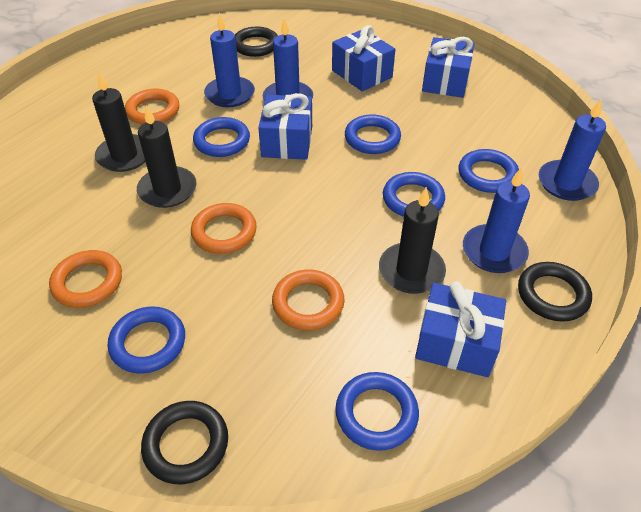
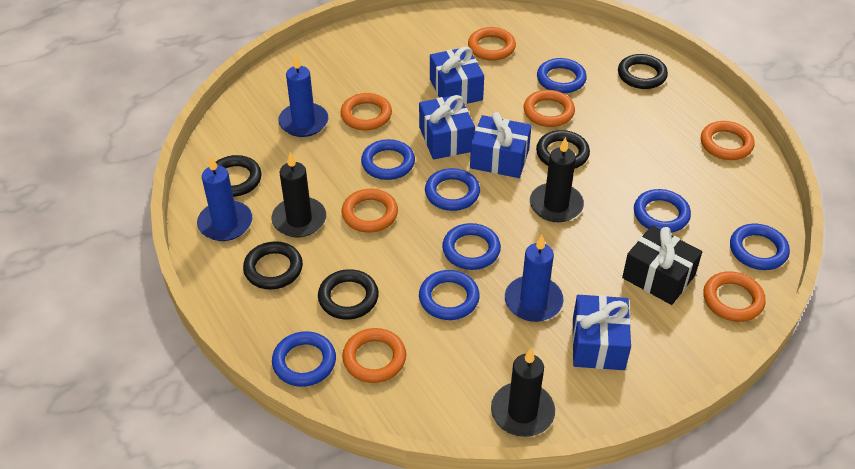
black gift: none = 0 -> [622,225,702,305] = 1
black ring: [141,401,228,484] [235,27,278,57] [518,262,592,322] = 3 -> [216,155,262,197] [243,241,303,290] [318,269,379,320] [536,130,590,169] [618,54,668,89] = 5
blue candle: [204,13,255,107] [263,17,313,101] [463,167,530,273] [539,99,606,201] = 4 -> [197,156,252,241] [278,55,328,137] [505,235,564,322] = 3
blue ring: [108,307,185,374] [193,117,250,157] [335,372,419,451] [345,114,401,154] [383,172,445,217] [459,149,519,193] = 6 -> [272,331,336,387] [361,139,415,180] [419,270,480,320] [425,168,480,211] [442,223,501,270] [537,58,587,93] [634,189,691,233] [730,224,790,270] = 8
orange ring: [49,250,122,308] [125,89,179,125] [191,203,257,254] [272,270,345,330] = 4 -> [340,93,392,130] [342,189,398,233] [342,328,406,383] [468,27,516,61] [524,90,575,127] [701,121,754,160] [703,271,766,322] = 7

